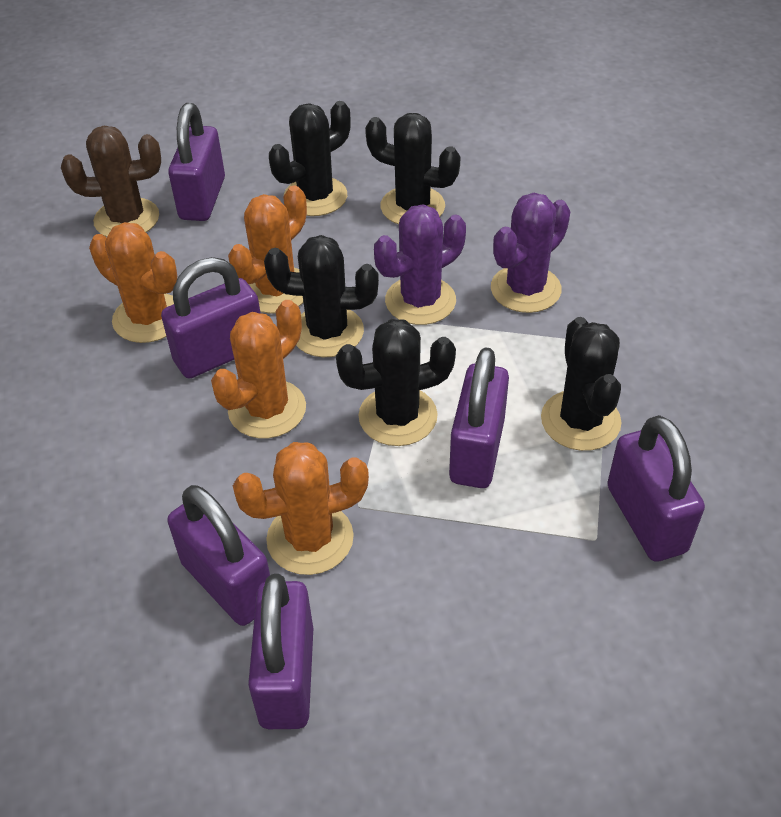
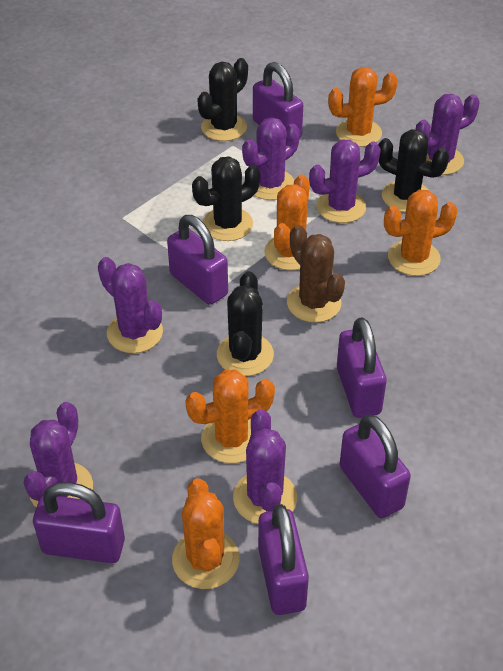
black cactus: [264,235,379,357] [269,101,351,216] [336,319,456,446] [365,113,461,224] [541,317,622,451] = 5 -> [192,156,260,241] [197,58,248,141] [217,271,274,376] [378,129,449,212] = 4
orange cactus: [89,222,177,343] [211,300,306,438] [228,186,307,314] [233,442,369,575] = 4 -> [172,478,239,589] [185,370,275,463] [264,175,310,270] [328,67,398,147] [384,190,458,276] = 5
purple cactus: [374,204,466,325] [491,193,570,313] = 2 -> [24,402,93,508] [98,257,163,353] [233,409,297,524] [242,117,300,200] [309,140,381,223] [416,94,479,175] = 6

